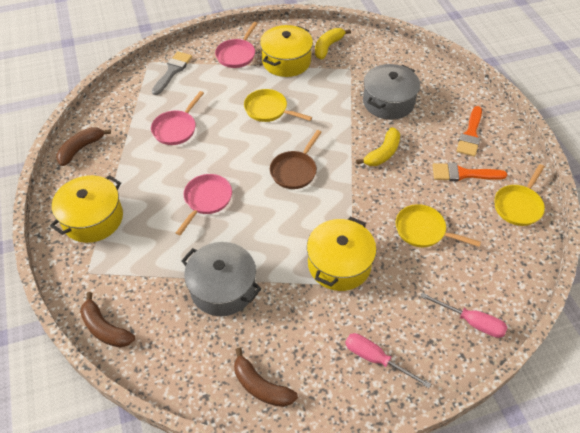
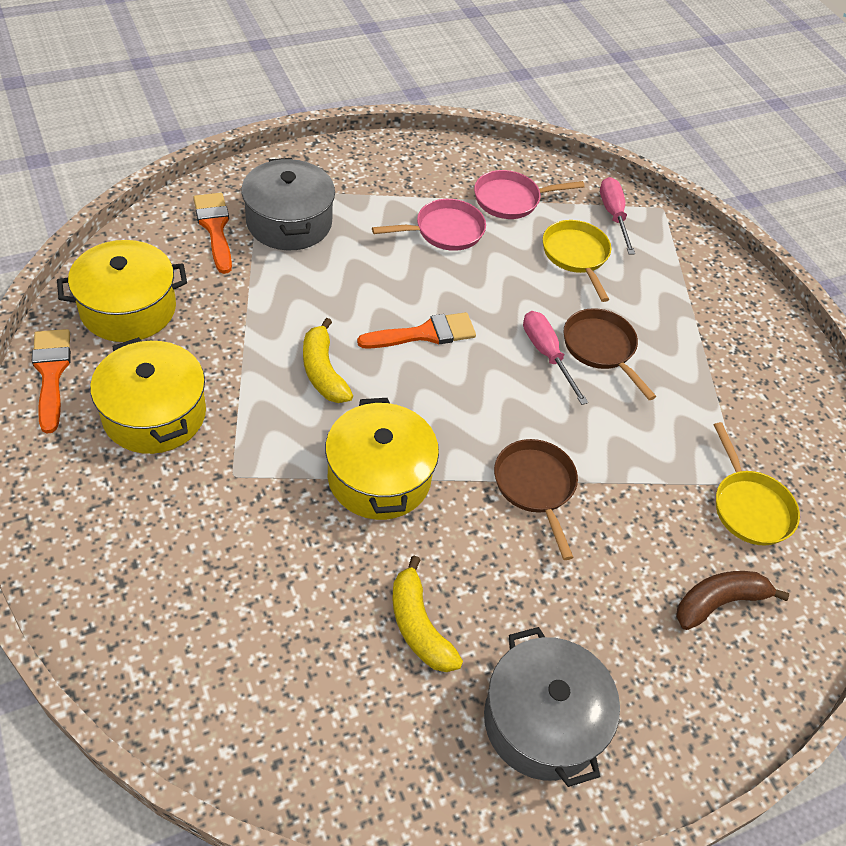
brown banana: [56,127,111,166] [80,292,135,348] [234,348,298,407] = 3 -> [676,571,789,630] = 1
brown pan: [270,130,322,189] = 1 -> [494,439,578,560] [563,308,656,400] = 2
grey brush: [152,51,192,95] = 1 -> none = 0
orange brush: [433,163,507,181] [456,106,482,157] = 2 -> [32,329,71,434] [193,193,232,274] [357,312,476,349] = 3
pink pan: [151,91,204,145] [176,174,232,236] [215,22,258,68] = 3 -> [372,199,486,251] [474,170,585,219] = 2
yellow pan: [244,89,312,122] [396,204,481,247] [494,164,545,226] = 3 -> [543,220,611,302] [714,422,800,546] = 2

